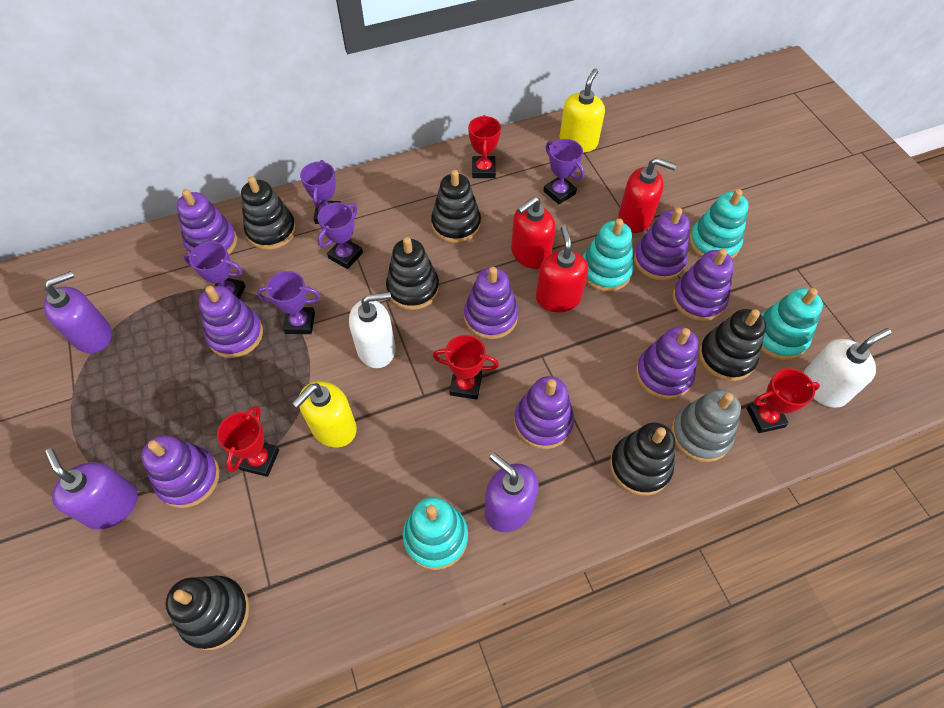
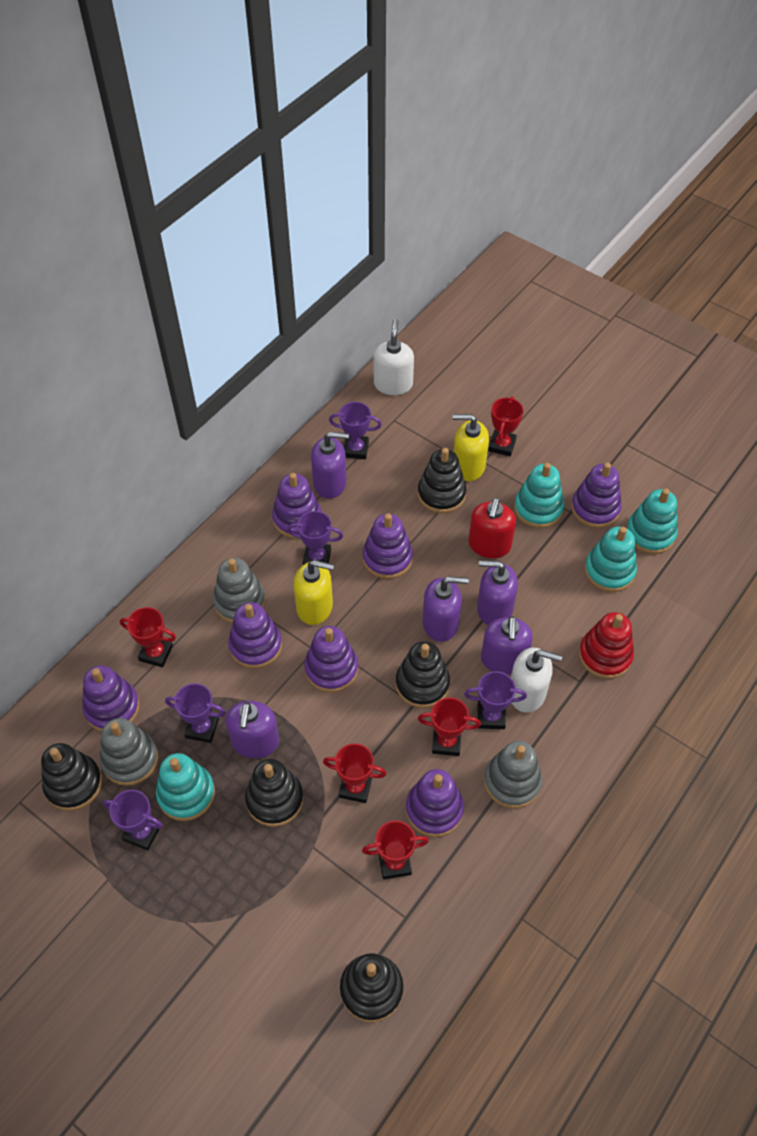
black stacking toy: [165,576,250,650] [241,176,296,250] [386,237,439,310] [431,170,481,243] [610,423,675,496] [699,309,766,381] = 6 -> [41,743,102,811] [245,759,304,827] [340,953,403,1022] [396,641,450,708] [418,448,466,513] = 5
grey stacking toy: [671,389,741,462] = 1 -> [100,718,158,786] [213,558,266,623] [484,741,542,809] = 3
purple soap dispenser: [43,271,112,353] [45,449,137,530] [485,453,539,532] = 3 -> [225,701,279,758] [311,432,349,499] [422,576,469,642] [477,560,518,625] [481,616,533,674] = 5
purple stacking toy: [141,435,220,508] [176,189,237,254] [199,286,263,358] [464,267,518,339] [514,376,574,449] [634,207,690,281] [636,327,698,399] [673,249,734,322] = 8 -> [82,665,140,732] [228,602,282,669] [272,473,321,538] [304,626,358,693] [362,513,413,579] [406,769,464,837] [571,463,622,528] = 7
red soap dispenser: [511,197,556,269] [536,226,588,312] [618,158,677,233] = 3 -> [468,498,516,558] = 1
red stacking toy: none = 0 -> [579,612,634,679] = 1
red trophy: [217,406,279,477] [433,335,499,400] [468,115,501,178] [746,368,820,433] = 4 -> [120,607,176,667] [323,743,386,803] [362,821,429,879] [418,698,481,756] [488,396,523,456] = 5

